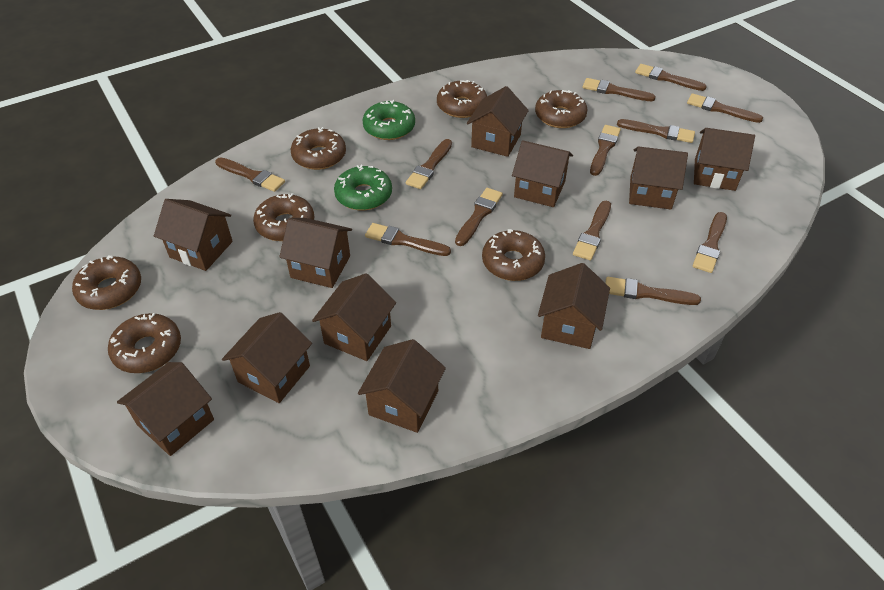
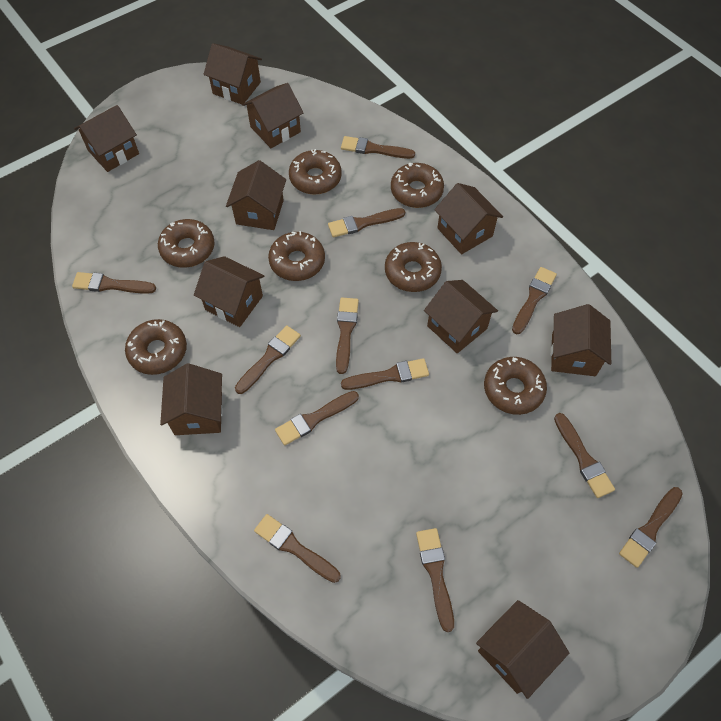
brown house: [117,362,214,456] [154,199,233,271] [222,312,312,403] [279,218,352,288] [312,273,396,361] [358,339,446,433] [467,86,529,157] [512,140,573,207] [538,263,610,349] [629,146,688,209] [694,128,755,191] = 11 -> [74,105,139,172] [160,363,223,435] [194,256,264,327] [204,43,262,104] [226,160,286,230] [242,83,304,148] [424,280,498,353] [434,183,503,254] [476,600,569,699] [551,304,611,376] = 10
green donut: [334,165,392,210] [363,100,415,140] = 2 -> none = 0

